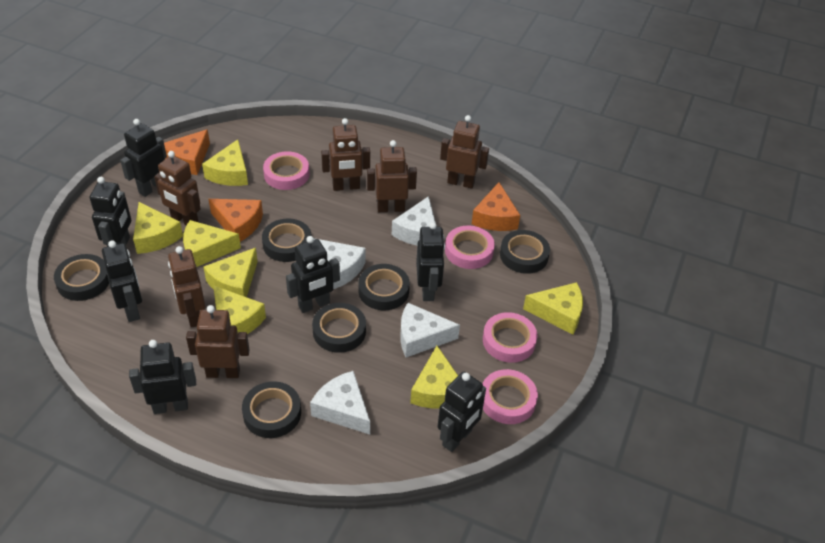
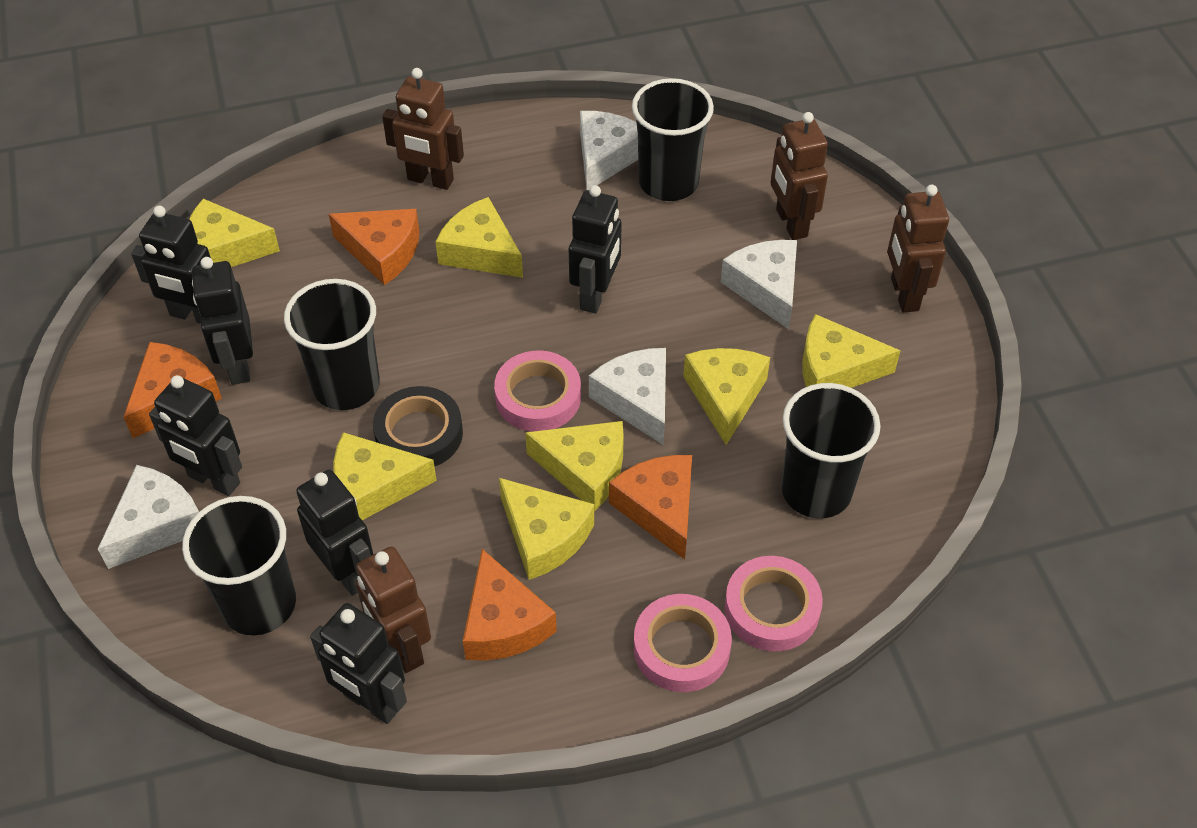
black cup: none = 0 -> [182,496,296,636] [284,279,380,410] [632,78,714,201] [781,383,881,518] = 4
black robot: [90,177,131,247] [102,240,142,322] [120,119,167,197] [129,340,196,414] [286,236,340,313] [416,222,445,301] [438,372,486,452] = 7 -> [131,206,211,324] [149,375,242,496] [192,257,253,385] [296,470,374,596] [310,603,407,724] [569,185,622,314] = 6
black tape: [54,254,109,301] [242,381,301,438] [262,219,311,262] [312,303,366,353] [358,264,410,310] [500,230,550,274] = 6 -> [373,386,463,467] = 1
brown robot: [154,151,201,226] [168,246,205,328] [186,305,250,378] [321,118,370,191] [367,140,417,212] [440,115,489,189] = 6 -> [356,546,431,673] [382,68,464,190] [771,112,828,240] [887,185,949,313] = 4
orange cheese: [164,129,210,175] [209,199,263,242] [472,182,520,231] = 3 -> [124,342,222,438] [329,209,420,285] [463,549,557,661] [609,455,692,559] = 4
pink tape: [263,151,310,190] [445,226,495,269] [483,312,537,363] [483,369,538,424] = 4 -> [494,350,581,432] [634,594,732,692] [725,556,823,651] = 3

